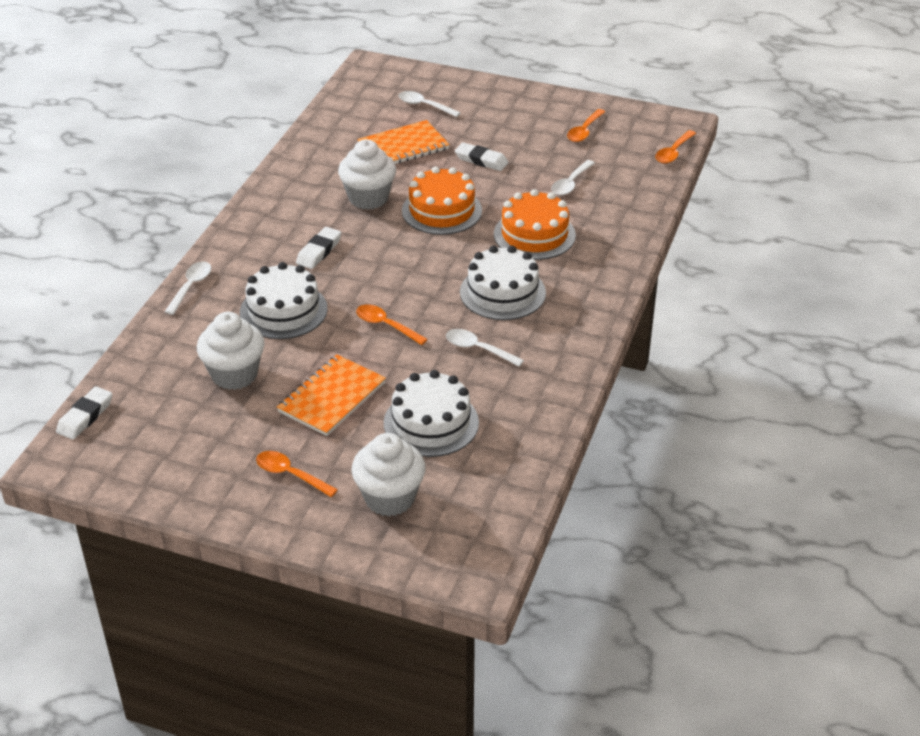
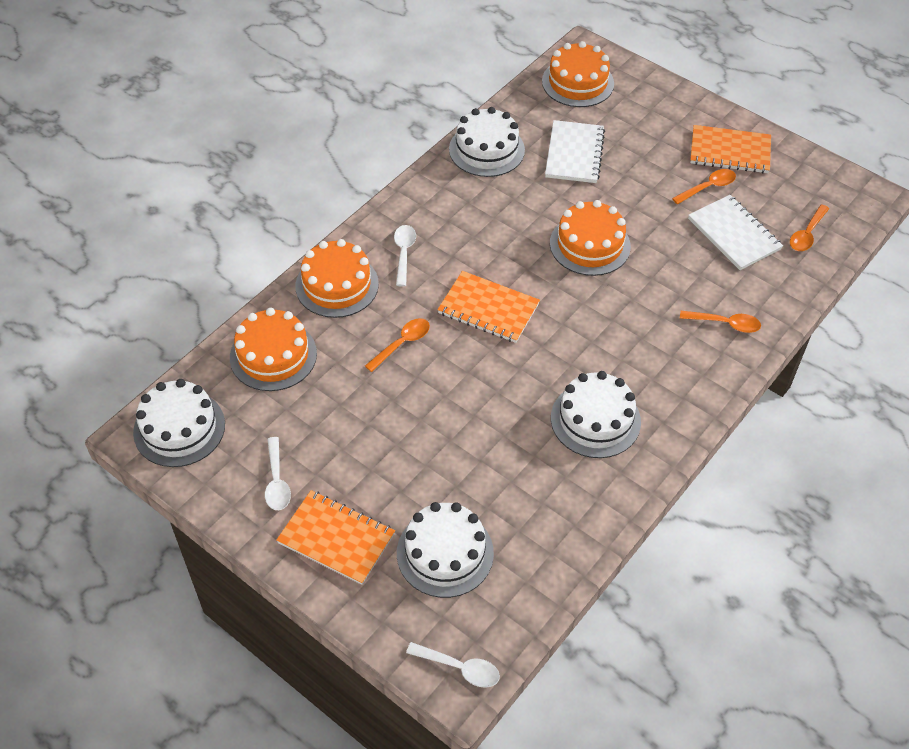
orange cake: [402,166,482,235] [494,189,576,260] = 2 -> [230,308,317,391] [295,239,379,318] [542,41,614,107] [550,200,631,276] = 4
orange notebook: [277,354,386,436] [357,120,450,164] = 2 -> [276,490,395,585] [437,271,540,343] [690,125,771,173] = 3
white cake: [240,262,328,339] [384,370,479,457] [460,246,546,320] = 3 -> [133,379,225,467] [397,502,494,598] [449,107,525,177] [551,371,641,458] = 4
white cupcake: [197,312,265,390] [338,140,396,210] [351,433,425,517] = 3 -> none = 0
white eraser: [56,386,112,440] [296,227,341,269] [455,142,509,171] = 3 -> none = 0
white notebook: none = 0 -> [545,120,605,183] [688,195,783,270] = 2
white spoon: [165,261,211,315] [399,91,461,117] [446,329,524,367] [551,160,595,196] = 4 -> [265,437,291,510] [394,225,416,287] [406,642,500,687] = 3

